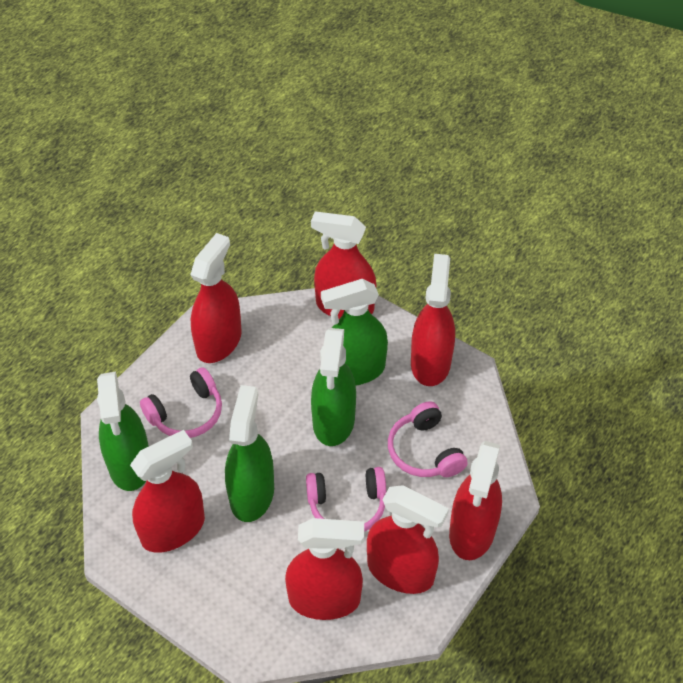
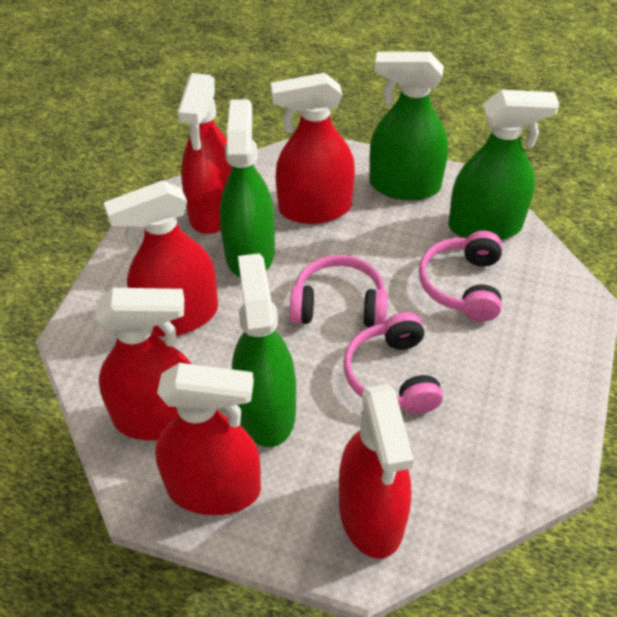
red spray bottle: [130,430,205,553] [190,233,242,363] [285,518,364,620] [311,211,376,319] [367,485,449,594] [411,254,455,386] [449,441,502,560] = 7 -> [95,288,192,440] [103,180,218,337] [155,363,261,515] [177,73,232,234] [271,73,355,224] [339,384,414,558] = 6

